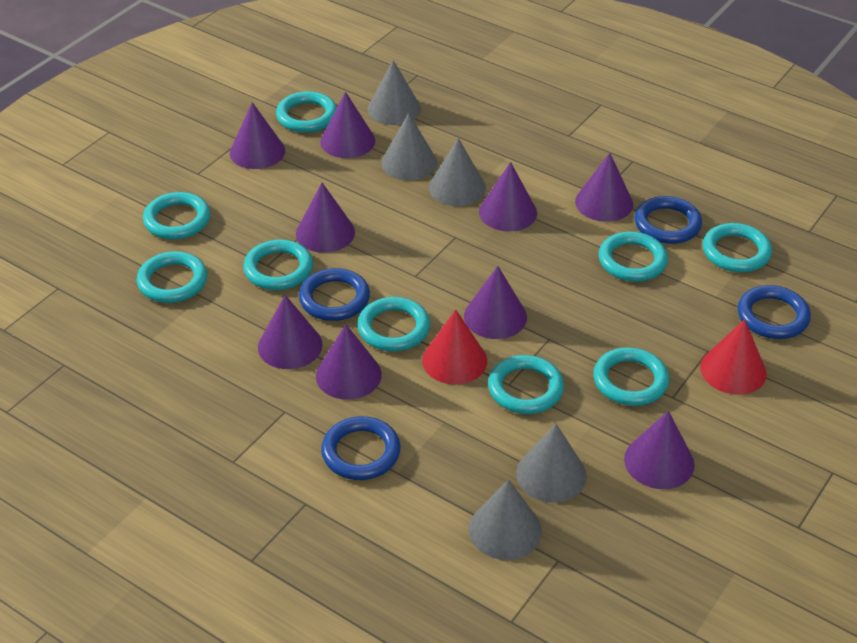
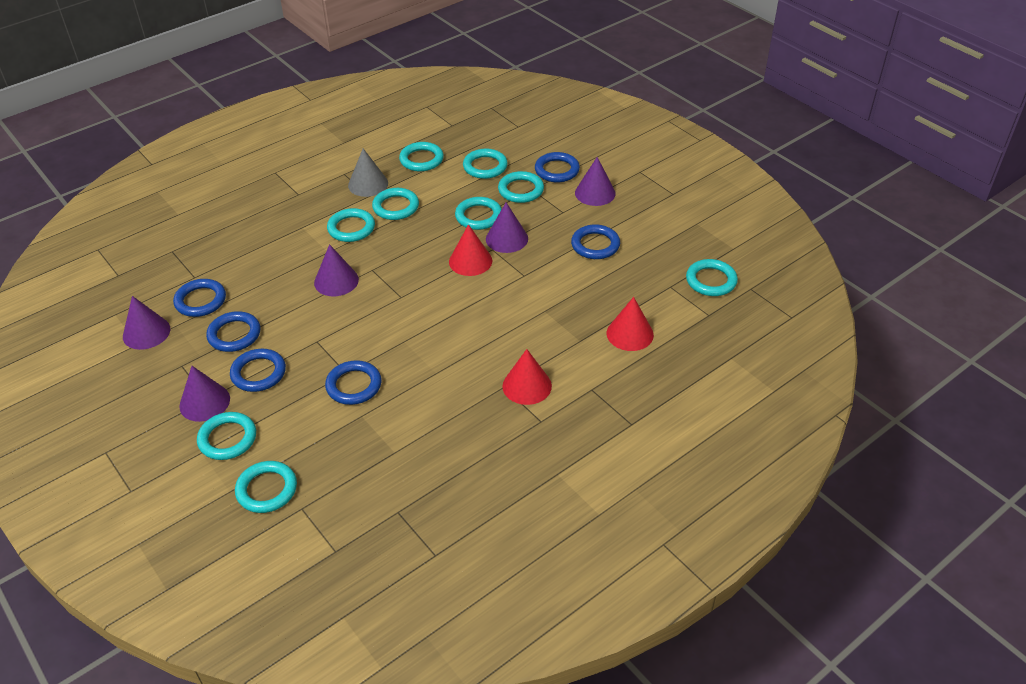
blue ring: [299,268,370,321] [321,416,401,480] [635,196,702,244] [738,285,811,339] = 4 -> [173,279,226,317] [206,311,260,352] [230,349,286,392] [325,360,381,405] [535,152,580,182] [571,224,620,259] = 6
grey cone: [367,60,421,125] [381,113,437,181] [429,138,486,206] [469,479,542,560] [516,424,587,502] = 5 -> [348,148,388,197] = 1
purple cone: [230,102,285,169] [258,295,322,369] [296,183,355,253] [316,324,382,400] [320,92,375,158] [464,266,527,339] [479,162,537,232] [575,153,633,222] [624,411,695,489] = 9 -> [123,296,170,350] [179,366,230,422] [314,244,359,296] [486,202,528,253] [575,157,616,206] = 5
red cone: [422,309,487,384] [700,319,767,395] = 2 -> [449,224,492,276] [502,349,552,405] [607,297,654,351] = 3

